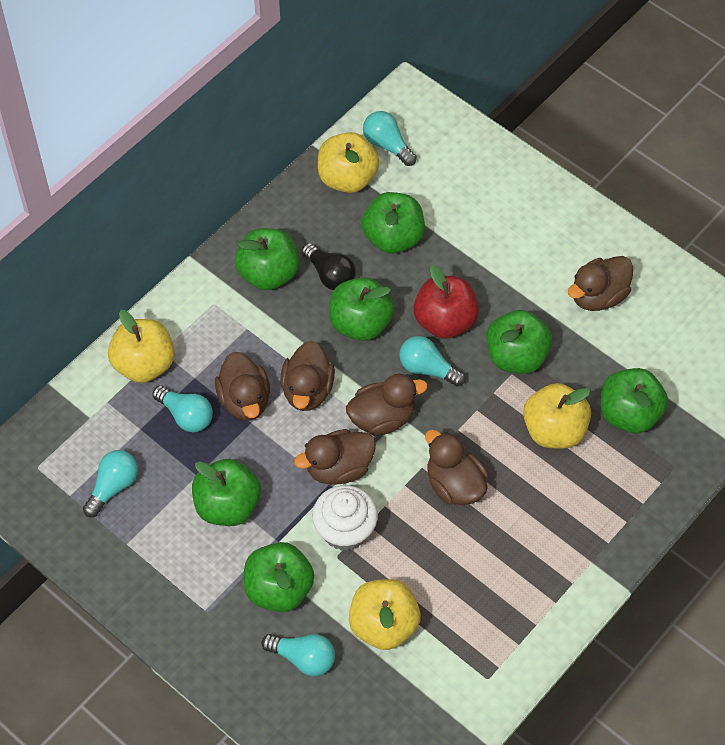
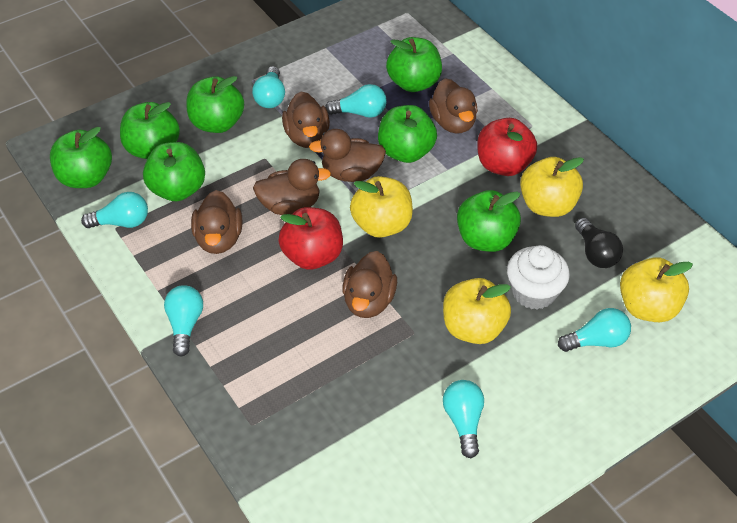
red apple: [413,265,479,339] = 1 -> [278,207,343,270] [477,118,537,176] = 2
turquoise light bulb: [83,450,138,517] [152,385,213,432] [261,634,335,677] [363,111,417,166] [399,336,466,387] = 5 -> [81,192,148,228] [164,285,203,357] [252,66,285,108] [325,84,387,118] [443,380,484,458] [558,308,631,352] = 6

